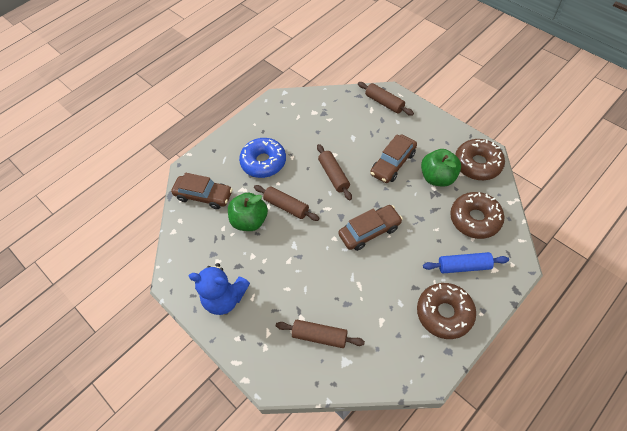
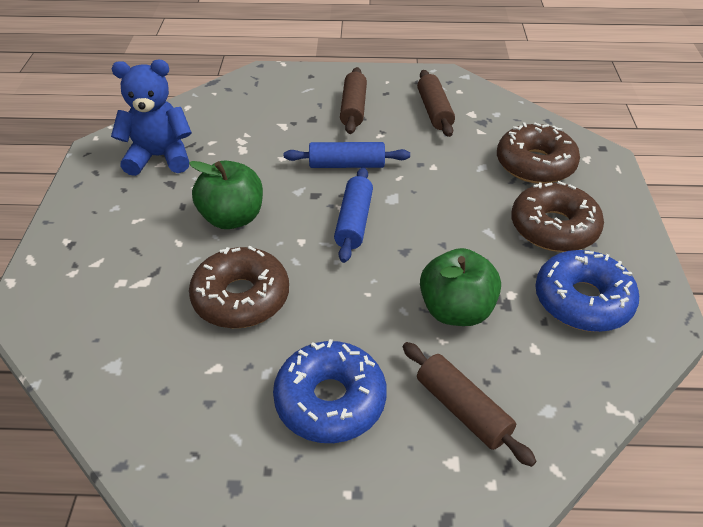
blue donut: [239,138,286,178] = 1 -> [273,339,387,443] [535,250,639,332] = 2
blue rolling pin: [423,252,509,273] = 1 -> [284,142,410,168] [334,167,373,263] = 2
brown car: [171,173,232,209] [338,205,403,251] [370,134,417,183] = 3 -> none = 0
brown rolling pin: [254,185,320,221] [276,320,365,348] [317,144,352,201] [358,82,414,116] = 4 -> [340,67,367,134] [403,342,536,467] [417,70,455,137] = 3

